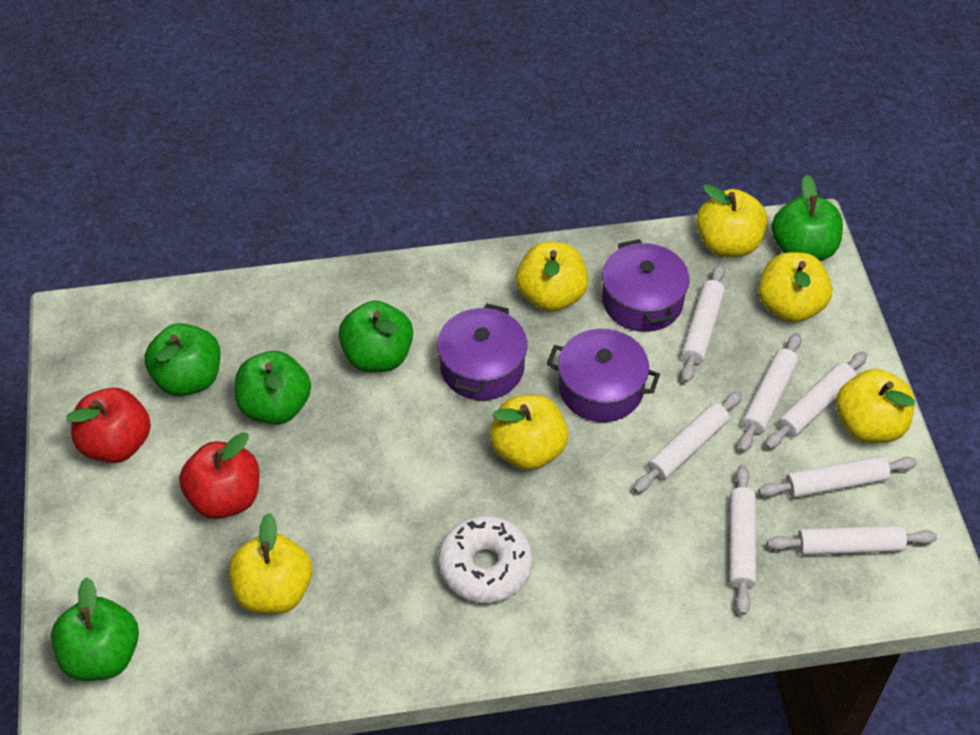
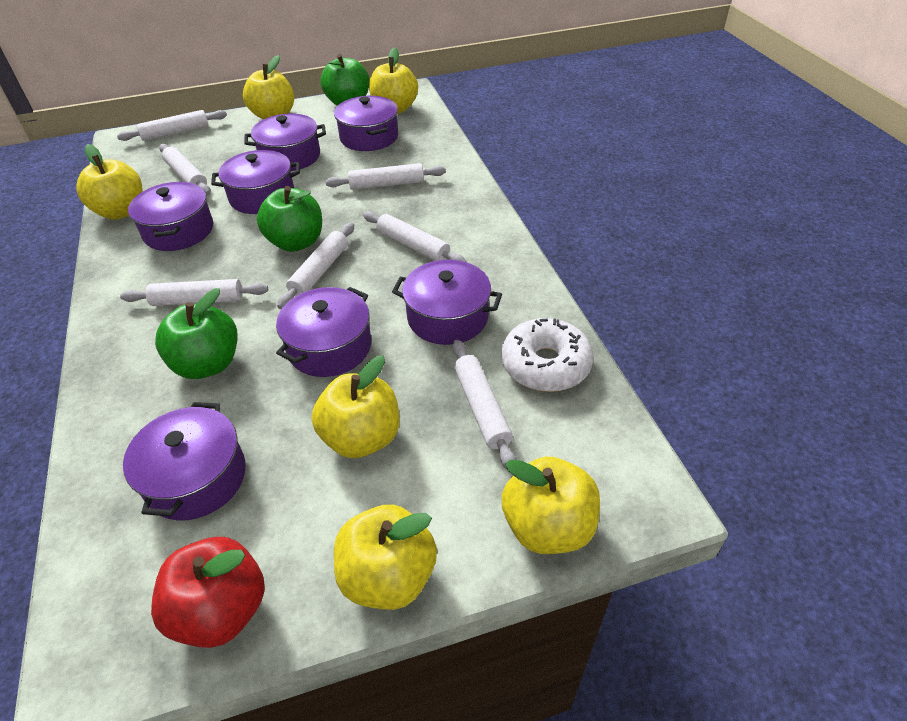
green apple: [51,577,139,681] [144,323,221,396] [235,351,311,425] [338,301,413,372] [772,175,843,261] = 5 -> [155,288,237,379] [257,186,322,252] [321,54,369,106] = 3
purple pot: [437,304,527,400] [547,329,660,422] [602,239,690,332] = 3 -> [123,402,246,520] [128,181,213,251] [211,150,300,214] [244,113,326,171] [276,287,371,377] [334,96,398,151] [392,260,502,345] = 7
red apple: [66,388,151,463] [179,432,260,519] = 2 -> [151,537,265,648] = 1

